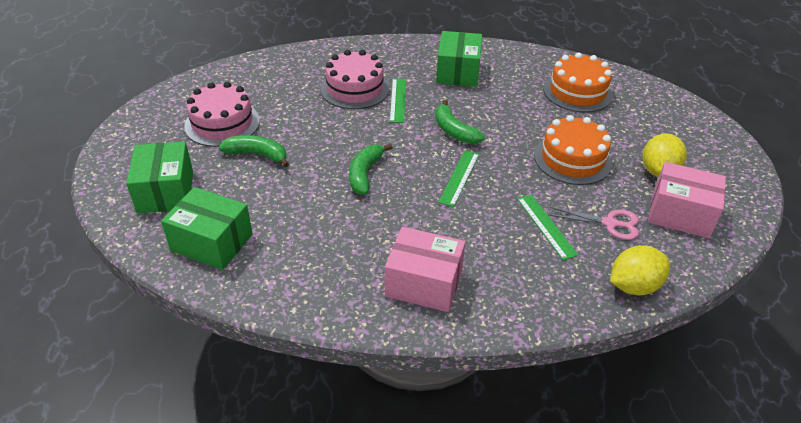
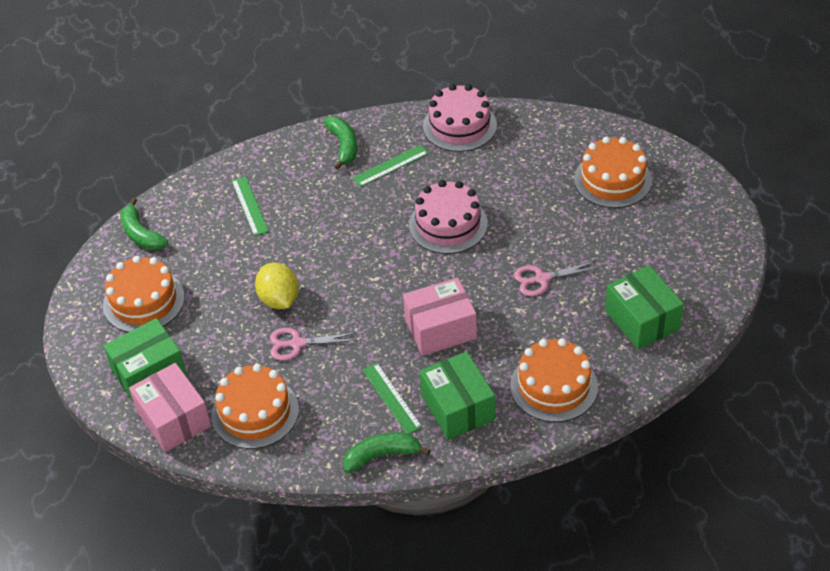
orange cake: [534,115,612,185] [543,52,613,112] = 2 -> [103,256,185,332] [212,364,299,449] [510,338,598,422] [574,136,652,208] = 4
pink scissors: [549,207,639,240] = 1 -> [270,328,357,361] [514,261,599,296] = 2
yellow lemon: [610,246,670,295] [643,133,687,177] = 2 -> [255,263,299,309] = 1

